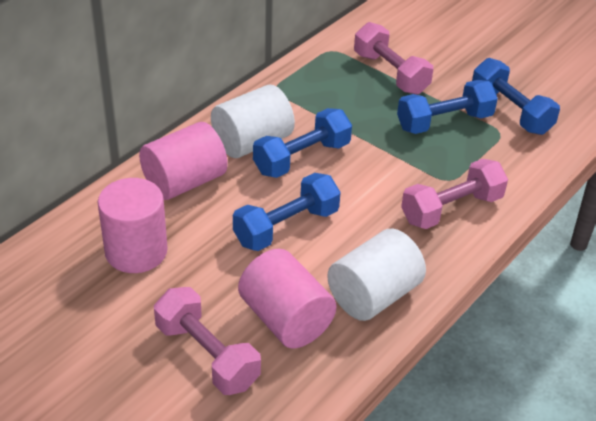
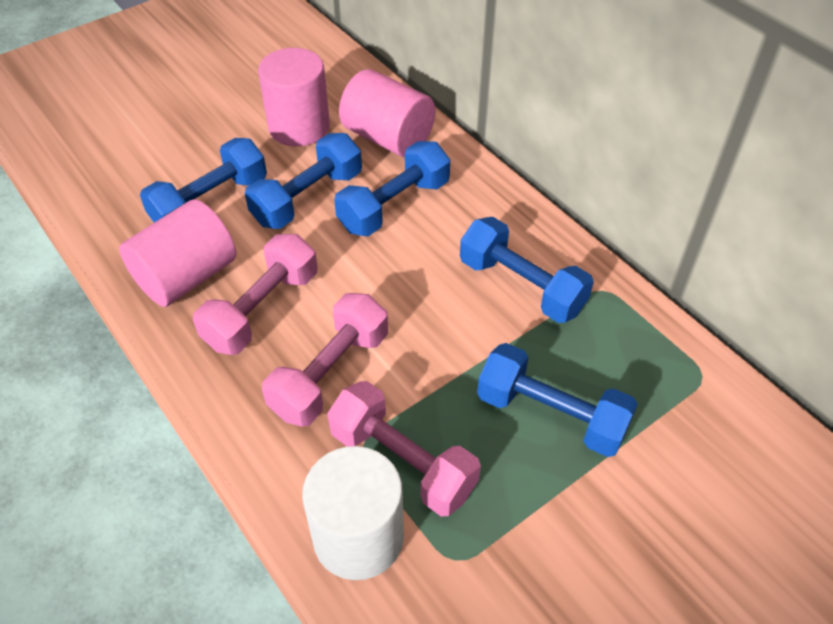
blue dumbbell: [233,173,341,251] [253,108,352,178] [397,80,498,134] [472,58,560,135] = 4 -> [140,138,267,223] [245,133,362,229] [334,141,450,236] [460,217,594,323] [477,343,638,457] = 5
white cylinder: [211,85,295,158] [327,229,426,321] = 2 -> [302,446,404,580] = 1

